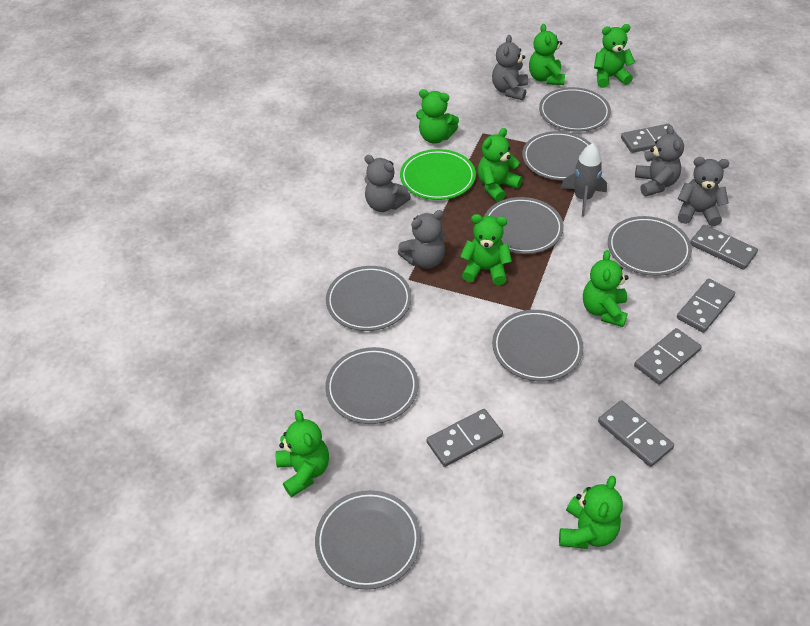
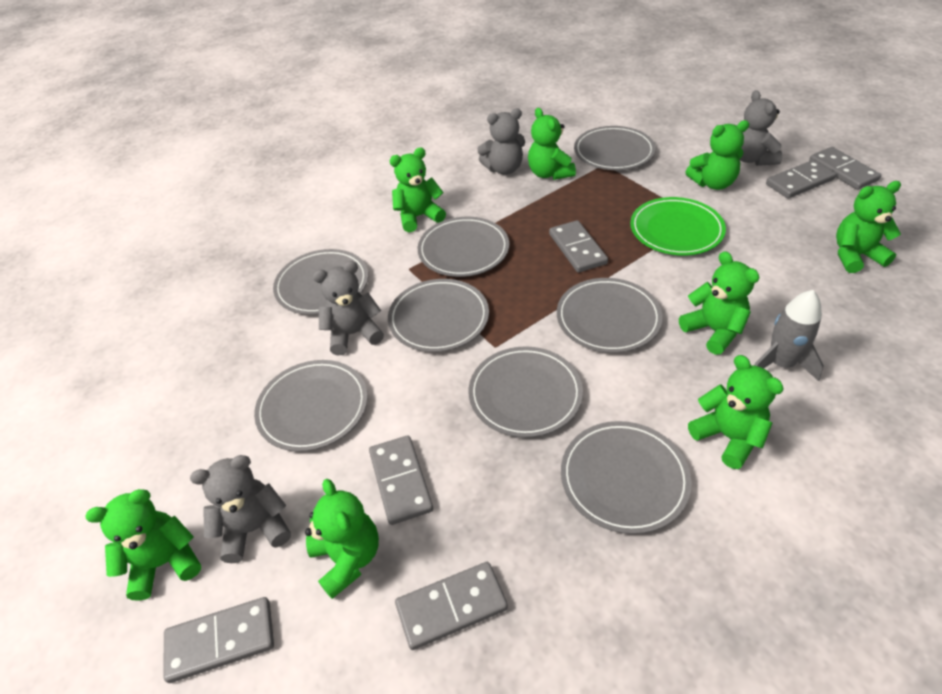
grey teddy bear: [364,155,411,212] [398,210,446,269] [492,35,528,100] [635,125,684,196] [677,157,729,226] = 5 -> [190,455,291,563] [313,261,384,356] [477,108,525,175] [740,90,782,166] = 4

